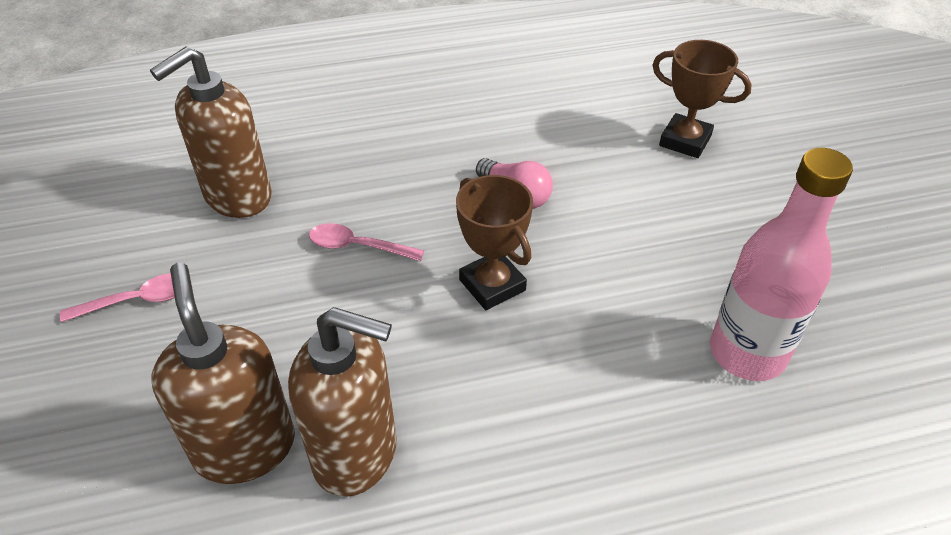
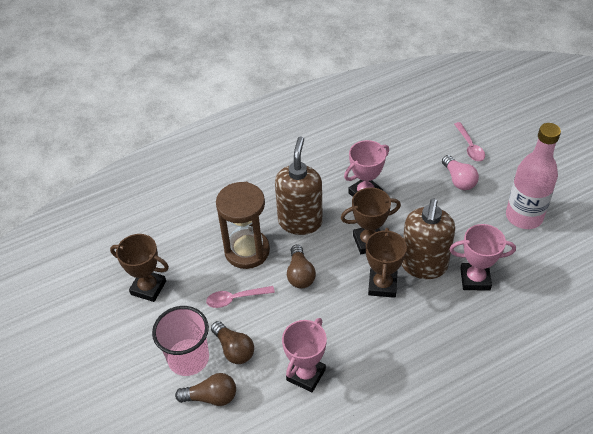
brown hourglass: none = 0 -> [216,182,270,269] = 1
brown light bulb: none = 0 -> [175,373,236,406] [211,321,254,364] [287,245,316,289] = 3
brown soap dispenser: [150,46,272,218] [151,263,295,484] [288,307,396,497] = 3 -> [275,136,323,235] [402,198,455,279] = 2
brown trophy: [456,175,533,310] [653,40,752,158] = 2 -> [110,234,169,302] [341,187,401,254] [366,228,407,298] = 3
pink cup: none = 0 -> [152,306,209,376] = 1
pink trophy: none = 0 -> [282,318,327,392] [344,140,389,197] [449,224,516,290] = 3

